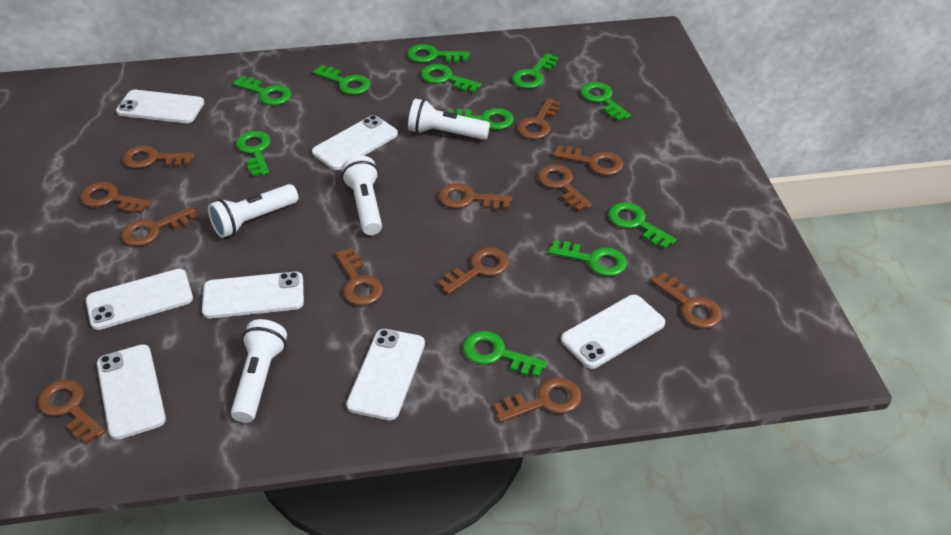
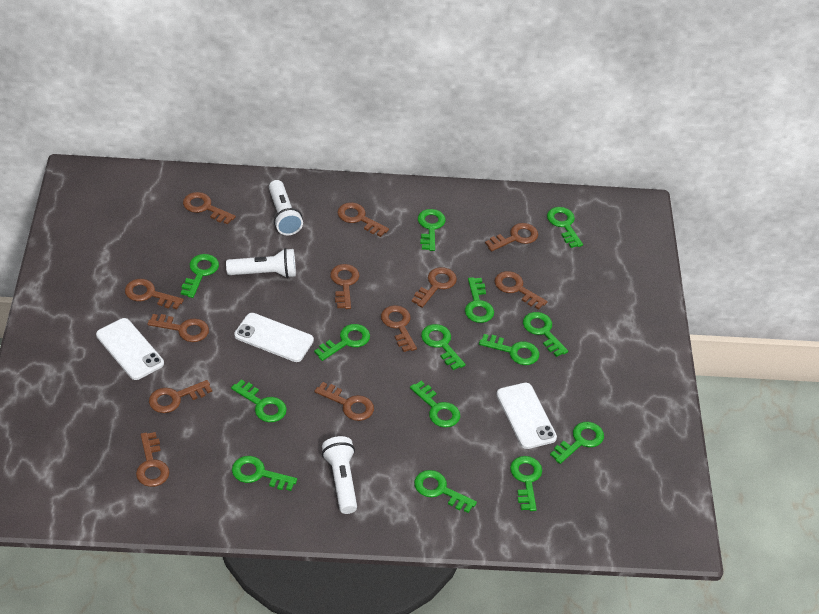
green key: [233,76,292,105] [236,131,271,176] [313,65,371,95] [407,44,470,63] [421,64,481,93] [448,108,514,130] [463,331,547,378] [512,53,558,89] [548,240,627,276] [580,82,631,121] [608,202,676,249] = 11 -> [181,254,219,298] [231,379,287,422] [232,456,297,491] [314,324,370,361] [410,381,460,428] [414,470,477,513] [418,209,446,251] [421,324,466,370] [465,277,494,323] [479,334,539,365] [510,456,542,511] [523,312,568,357] [547,207,583,248] [550,422,604,464] = 14
white flashlight: [208,184,298,238] [231,319,287,423] [341,155,382,235] [408,98,490,140] = 4 -> [226,248,296,278] [269,180,303,235] [322,436,357,514] = 3
white phone: [86,269,193,330] [97,344,166,440] [116,90,204,123] [202,272,304,319] [312,115,398,170] [346,329,425,420] [561,295,665,369] = 7 -> [96,318,164,380] [234,313,314,362] [496,383,557,449] = 3

